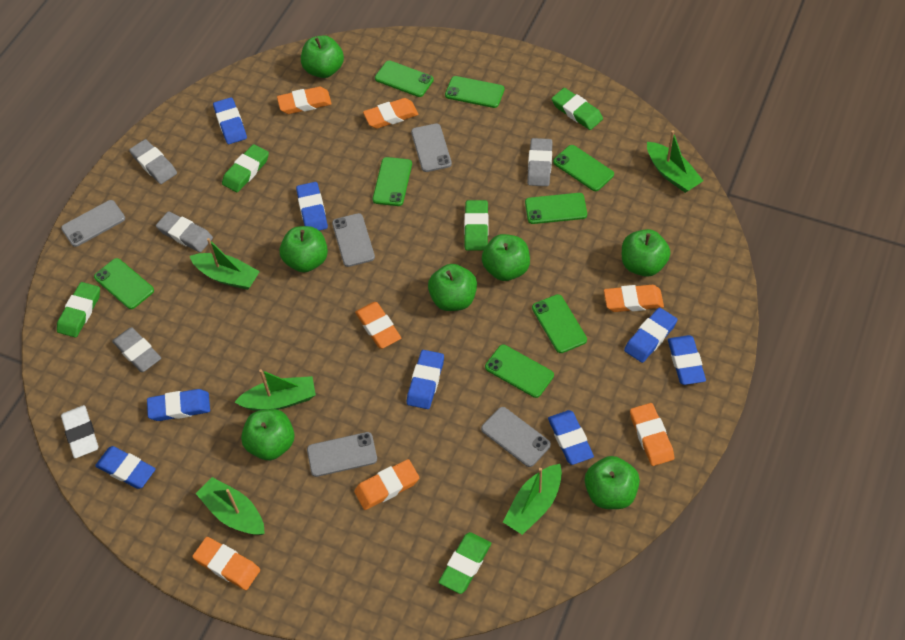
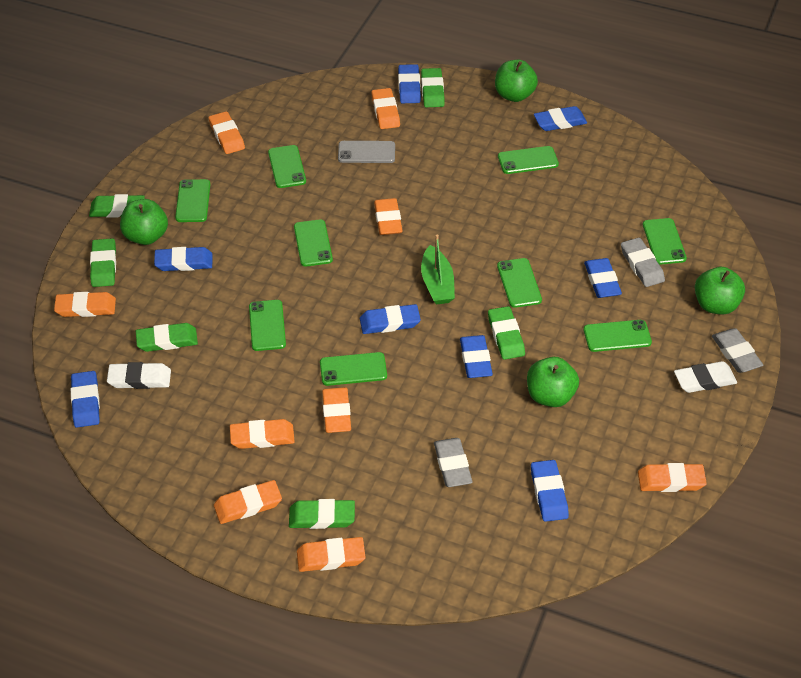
green apple: [241,409,295,460] [280,226,328,273] [301,35,344,78] [428,264,477,311] [482,234,530,281] [585,456,640,509] [622,229,670,277] = 7 -> [120,199,168,245] [495,60,538,102] [527,357,579,407] [695,267,745,315] = 4
green boat: [190,238,260,290] [196,477,265,535] [234,369,316,411] [503,464,562,535] [647,130,703,193] = 5 -> [421,235,455,305] = 1
green eraser: [57,282,100,338] [222,144,269,192] [439,532,491,594] [464,200,489,250] [552,88,603,130] = 5 -> [89,194,145,218] [90,238,116,287] [136,323,198,352] [289,499,355,529] [421,68,445,107] [488,306,525,360] = 6
green phone: [94,258,154,309] [373,157,412,206] [375,61,434,97] [445,76,504,108] [485,345,554,398] [525,193,587,224] [532,294,587,353] [553,145,614,191] = 8 -> [175,179,211,222] [249,300,286,351] [268,145,306,188] [294,219,333,267] [320,352,387,386] [497,258,542,308] [498,146,559,174] [584,320,652,352] [643,218,687,265] = 9
grey eraser: [112,327,161,372] [129,139,177,184] [156,211,213,252] [527,138,553,186] = 4 -> [434,438,473,487] [621,238,665,287] [712,328,763,373] = 3
grey phone: [61,200,125,247] [307,432,377,477] [332,213,375,267] [411,123,452,172] [481,407,551,467] = 5 -> [338,141,395,163] = 1
orange eraser: [192,537,260,590] [277,87,332,114] [354,459,419,510] [355,302,401,349] [363,98,419,129] [604,285,664,312] [630,403,674,466] = 7 -> [54,292,116,317] [209,111,245,154] [214,480,282,524] [230,419,295,449] [297,537,366,572] [322,387,351,433] [372,88,400,129] [374,198,403,235] [638,463,707,492] = 9
white eraser: [61,405,98,458] = 1 -> [107,362,171,389] [674,361,737,393] = 2

